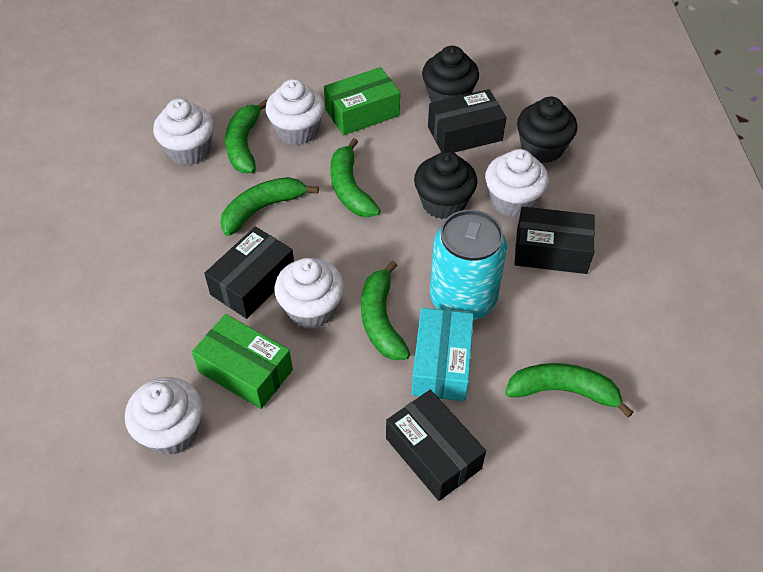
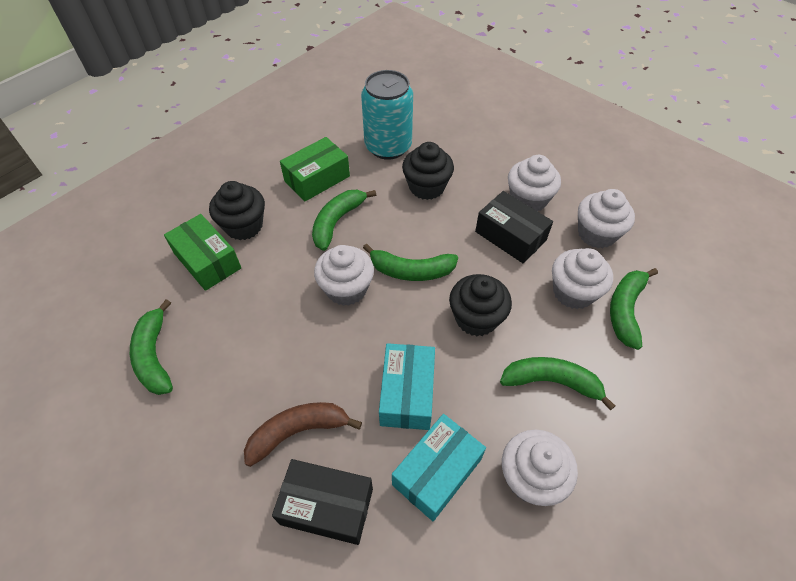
black box: [204,227,294,319] [386,390,486,501] [428,89,506,153] [514,207,595,274] = 4 -> [272,459,373,545] [475,191,553,264] = 2
brown banana: none = 0 -> [244,402,362,467] = 1
turquoise box: [412,308,474,401] = 1 -> [379,343,435,430] [392,414,486,521] = 2

